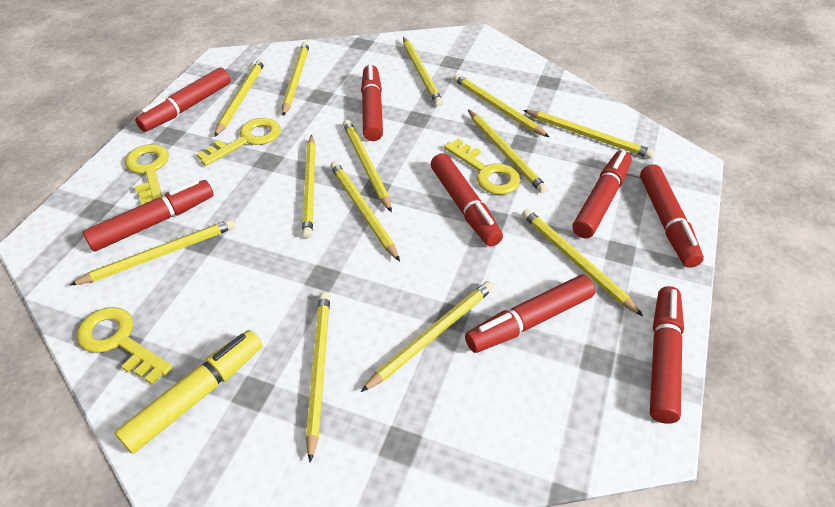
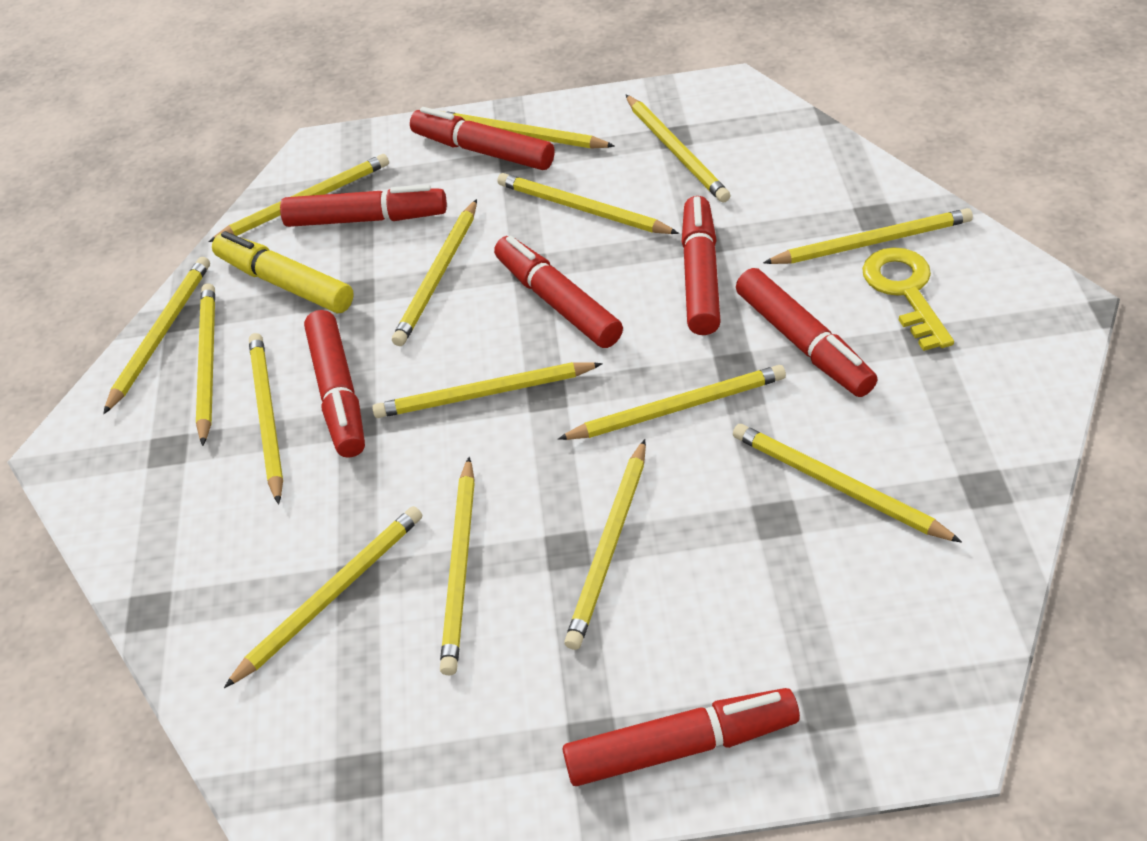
red marker: [82,179,213,252] [135,68,231,132] [361,64,383,141] [431,153,503,246] [465,275,595,353] [572,150,632,238] [640,164,704,268] [650,286,684,424] = 8 -> [280,185,447,227] [304,310,365,458] [410,107,555,170] [494,235,623,348] [563,688,800,786] [682,196,721,335] [736,268,877,397] = 7
yellow key: [77,307,173,385] [125,144,169,205] [197,118,281,166] [444,138,521,195] = 4 -> [862,247,954,351] = 1
yellow pencil: [69,219,235,286] [214,58,265,137] [282,41,310,116] [302,135,316,239] [306,292,330,463] [330,161,400,261] [343,120,392,213] [361,281,494,392] [403,37,443,106] [453,74,549,137] [468,110,548,194] [522,209,643,316] [523,110,654,159] = 13 -> [103,257,210,414] [196,283,215,446] [208,154,389,242] [224,506,422,688] [249,333,283,505] [372,362,603,418] [392,199,477,346] [440,457,475,675] [442,111,615,149] [498,173,679,234] [558,365,786,440] [564,439,646,650] [626,95,731,203] [733,424,962,543] [763,208,973,264] = 15

